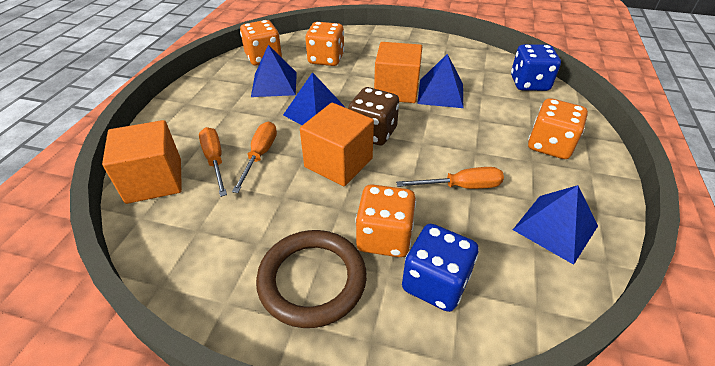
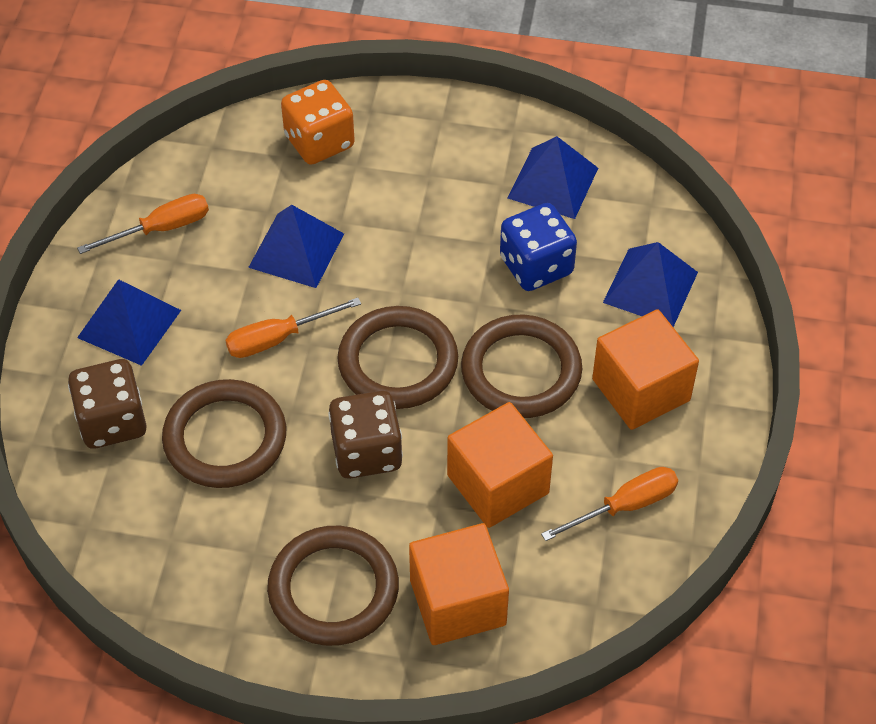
blue dice: [402,224,479,312] [511,44,561,91] = 2 -> [500,203,577,291] = 1
brown dice: [348,87,399,145] = 1 -> [68,359,147,449] [328,391,403,479] = 2
brown ring: [256,230,367,328] = 1 -> [162,379,286,488] [267,526,399,646] [337,306,458,409] [461,315,582,418] = 4
orange dice: [240,20,282,66] [305,22,345,66] [355,185,416,257] [528,98,588,159] = 4 -> [281,80,355,165] = 1

